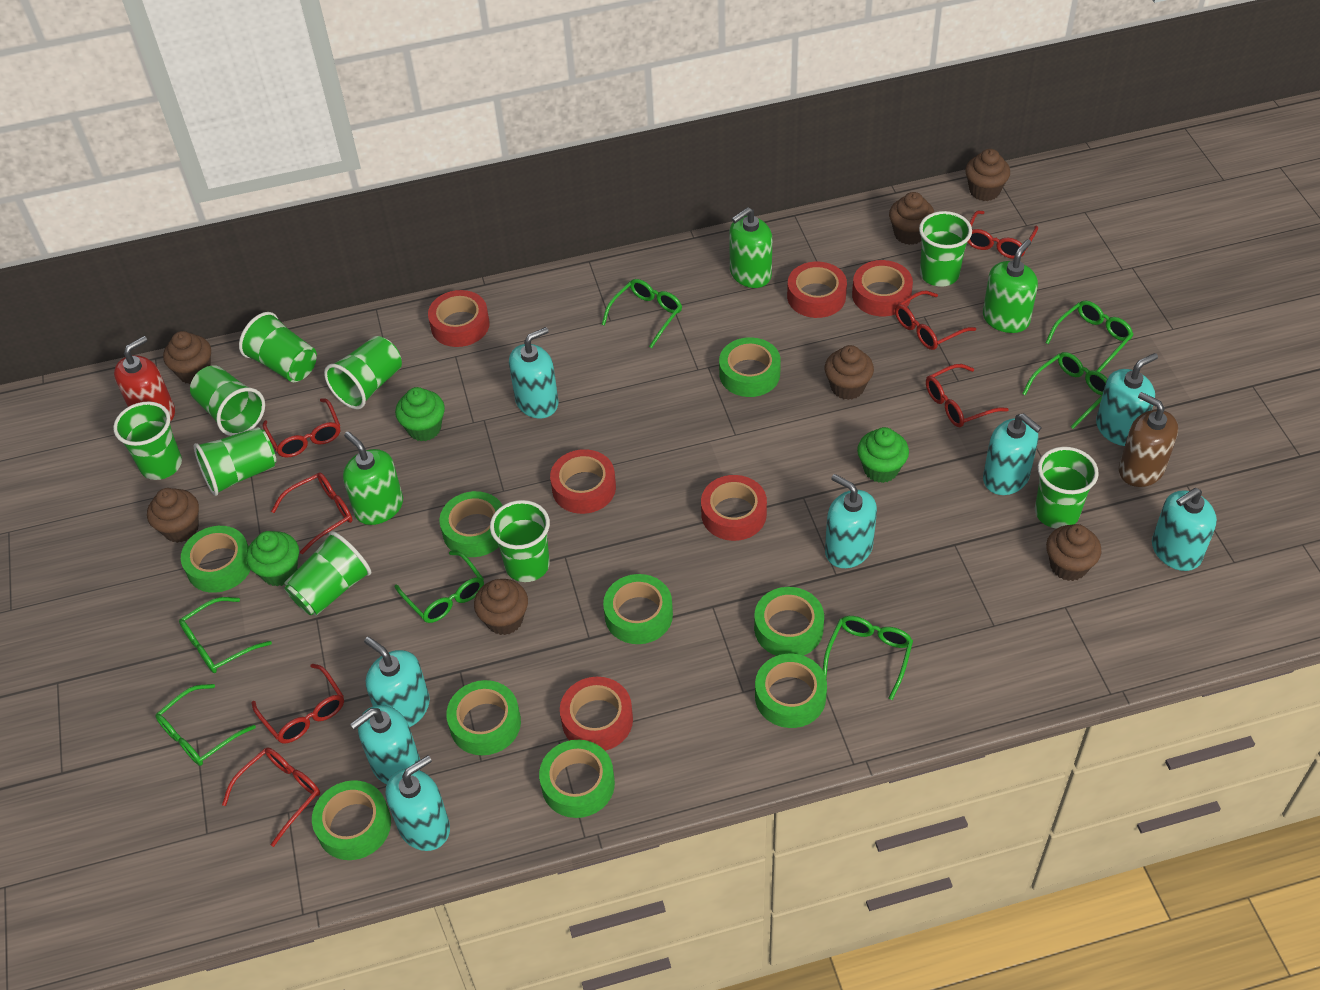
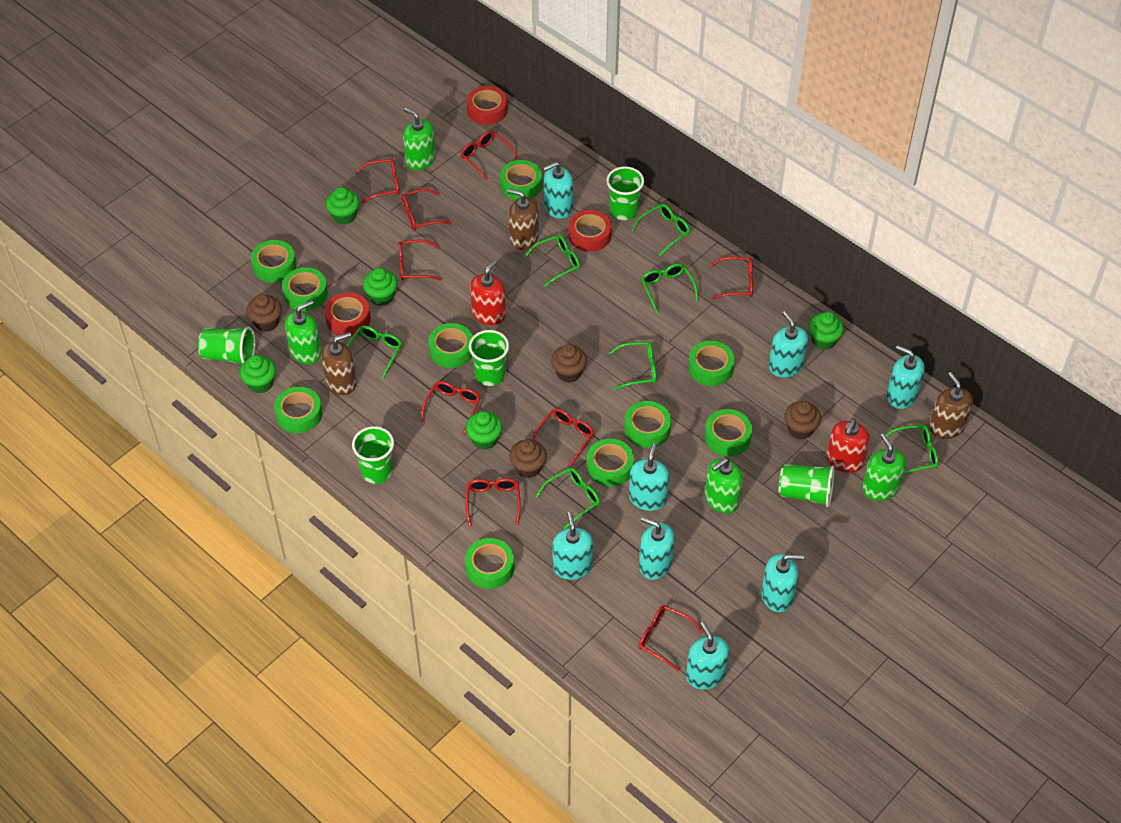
brown cupcake: [147,488,199,543] [163,331,211,384] [474,579,528,635] [825,345,874,400] [889,192,934,245] [965,149,1010,201] [1046,524,1101,581] = 7 -> [246,294,282,332] [509,439,547,478] [551,344,587,383] [784,401,821,440] = 4
brown soap dispenser: [1119,392,1178,487] = 1 -> [321,332,357,395] [507,189,539,250] [929,372,973,439] = 3
green cup: [113,401,182,480] [190,365,265,436] [194,427,276,496] [239,312,317,382] [284,531,371,616] [324,336,402,409] [490,500,550,582] [919,211,972,287] [1035,447,1099,529] = 9 -> [198,327,255,364] [352,426,394,484] [469,330,509,386] [606,167,644,220] [778,464,835,507] = 5
green cupcake: [246,531,299,586] [395,387,445,441] [857,427,909,483] = 3 -> [240,355,276,393] [326,187,359,225] [363,268,398,306] [466,411,503,450] [808,312,844,350] = 5
green soap dispenser: [343,432,403,525] [729,207,772,288] [983,239,1038,333] = 3 -> [285,300,322,364] [403,107,436,170] [705,458,743,513] [862,434,906,501] = 4
green tape: [181,526,251,593] [312,780,391,860] [439,491,503,557] [446,680,521,755] [539,740,615,818] [603,574,673,644] [719,337,781,397] [754,587,824,656] [755,654,827,728] = 9 -> [251,240,296,283] [274,387,322,433] [282,267,328,311] [428,323,473,368] [465,538,514,589] [500,160,542,200] [587,439,634,487] [624,401,671,448] [688,341,735,386] [704,409,752,456] = 10
red glasses: [222,748,320,847] [252,664,344,744] [263,398,340,458] [271,472,353,554] [895,290,976,350] [926,364,1009,427] [967,210,1038,259] = 7 -> [356,159,399,204] [398,239,442,281] [401,188,452,231] [420,381,481,435] [461,131,518,181] [466,478,521,526] [532,408,594,467] [638,605,703,671] [710,256,753,299] = 9
red soap dispenser: [114,336,175,422] = 1 -> [470,260,506,325] [827,419,870,473] = 2
red tape: [428,290,490,347] [550,449,616,514] [560,677,633,751] [701,475,767,541] [787,262,847,318] [852,260,913,316] = 6 -> [325,292,370,336] [467,86,508,125] [569,210,612,252] = 3

